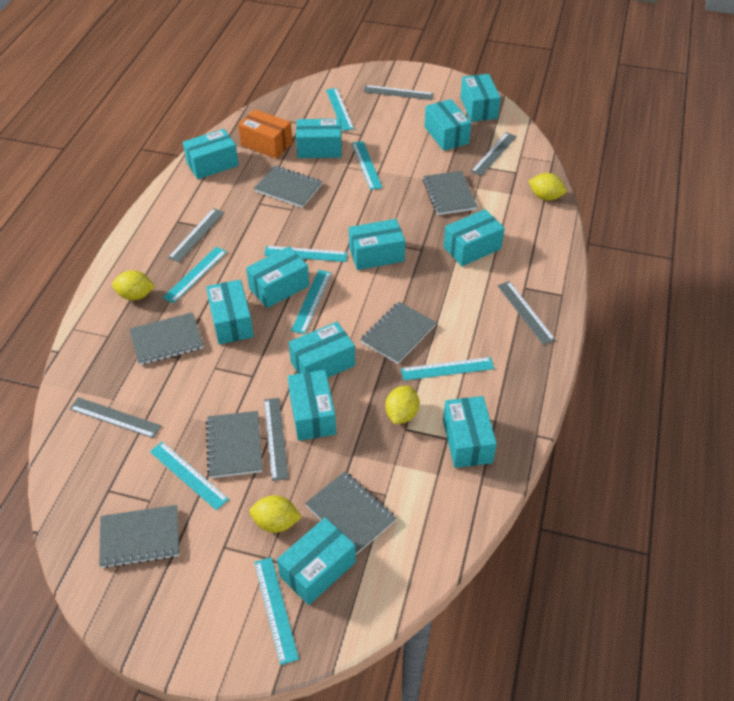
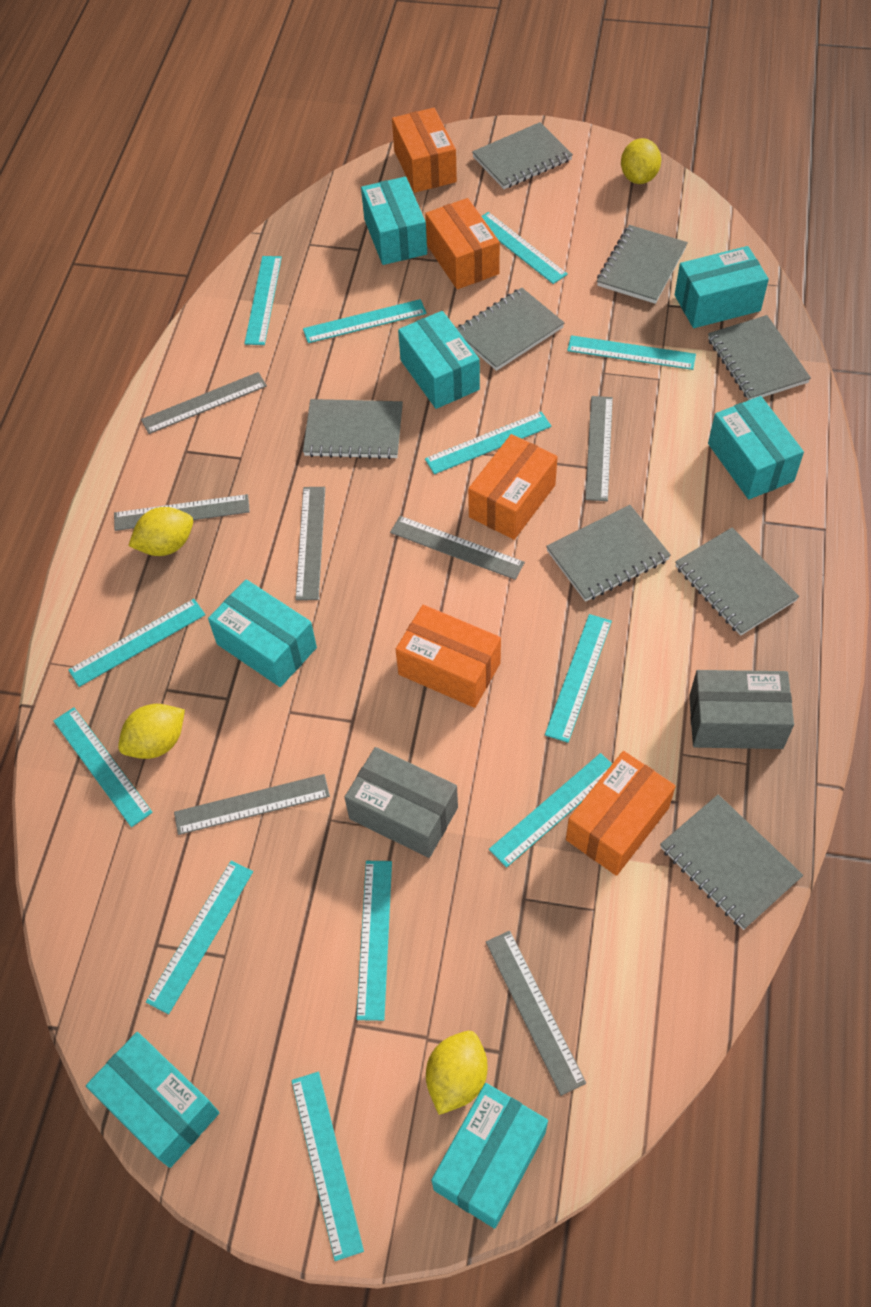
grey box: none = 0 -> [344,747,458,858] [689,670,794,749] = 2
grey notebook: [99,505,179,568] [130,312,204,365] [206,411,262,478] [254,165,322,208] [305,471,396,555] [360,302,436,364] [423,171,477,215] = 7 -> [303,399,403,459] [456,288,565,371] [472,122,573,189] [546,505,671,602] [597,225,688,304] [660,794,803,930] [675,528,799,636] [708,315,811,400] = 8
grey ruler: [70,397,161,438] [168,208,224,262] [264,398,289,481] [363,85,434,100] [471,132,517,176] [497,281,556,345] = 6 -> [114,494,250,531] [141,372,267,434] [174,774,330,835] [295,487,325,600] [390,516,525,580] [486,931,586,1096] [585,396,613,501] = 7
orange box: [238,109,293,159] = 1 -> [392,108,457,193] [395,605,501,708] [425,198,500,289] [468,434,558,540] [566,751,676,876] = 5
turquoise box: [183,129,239,179] [206,280,254,344] [246,246,309,308] [277,518,356,605] [288,370,336,441] [289,322,355,378] [296,119,342,158] [349,219,405,270] [424,99,471,151] [443,209,505,266] [443,396,497,468] [460,74,501,122] = 12 -> [86,1032,219,1168] [208,579,317,687] [361,177,427,265] [398,311,480,409] [431,1083,548,1229] [675,246,769,328] [708,396,804,499] = 7
turquoise ruler: [150,442,229,510] [163,247,227,303] [254,557,299,665] [264,246,348,262] [291,270,332,334] [326,88,354,131] [352,141,383,190] [401,357,494,381] = 8 -> [53,707,153,827] [68,599,205,687] [146,861,253,1014] [244,256,282,345] [291,1072,364,1261] [303,299,427,343] [356,861,392,1021] [425,411,552,474] [482,212,568,284] [489,753,612,868] [545,614,612,743] [567,335,696,370] = 12

